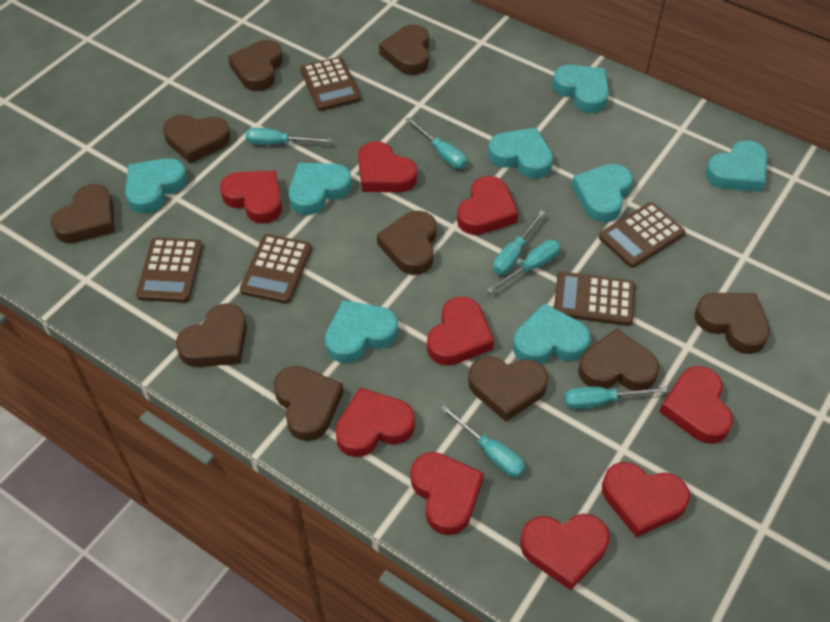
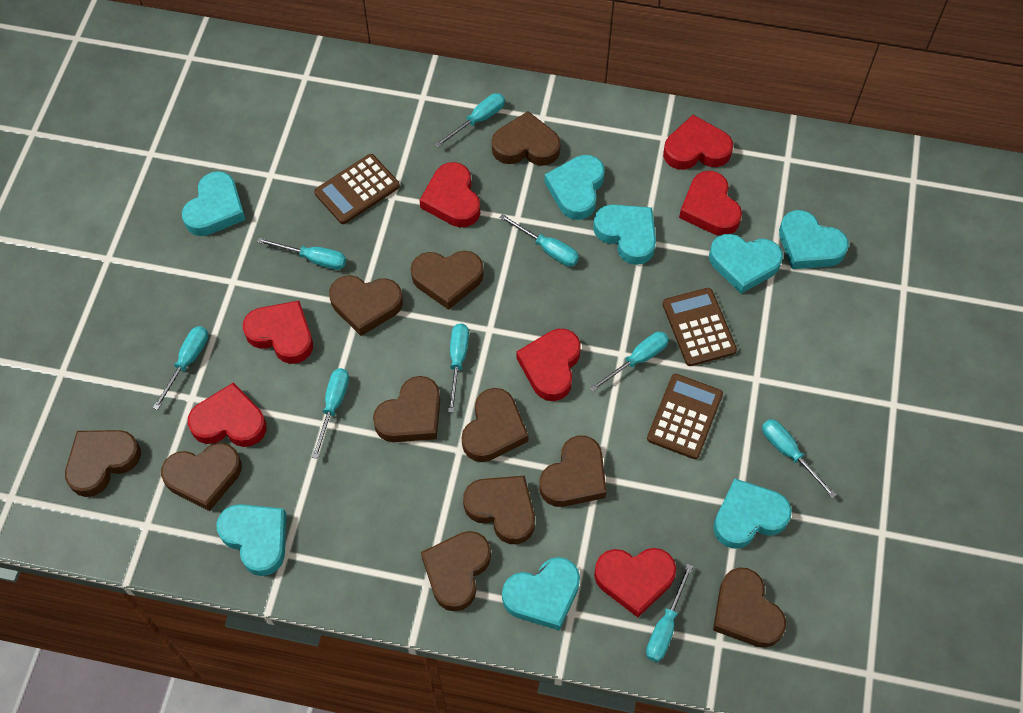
brown calculator: [136,237,203,303] [240,234,312,304] [300,57,361,111] [554,272,635,326] [599,202,685,268] = 5 -> [314,154,400,224] [647,374,723,459] [663,288,737,366] = 3
brown heart: [50,184,115,243] [163,115,230,163] [176,303,247,367] [228,40,283,91] [274,366,344,441] [377,211,437,275] [379,24,429,75] [468,356,549,422] [578,329,659,391] [695,293,770,354] = 10 -> [65,430,141,497] [161,443,242,511] [329,275,403,336] [373,376,440,442] [411,251,484,310] [421,531,491,612] [462,388,528,462] [463,476,535,544] [492,111,561,166] [539,435,607,507] [713,567,786,648] = 11
red heart: [220,170,282,223] [335,388,415,457] [358,141,417,192] [411,452,484,535] [427,297,494,366] [457,176,518,235] [520,514,610,590] [602,462,690,537] [659,366,733,444] = 9 -> [188,383,266,447] [243,301,313,364] [420,162,480,227] [517,329,581,401] [594,548,676,617] [663,115,733,170] [679,171,742,236] = 7
turquoise screwdriver: [246,128,331,145] [406,118,467,169] [440,405,525,477] [487,240,561,294] [493,210,545,275] [564,387,668,409] = 6 -> [153,326,208,410] [257,238,346,270] [312,368,349,459] [435,93,505,147] [448,323,469,413] [499,214,579,266] [590,332,669,392] [646,564,693,662] [762,419,837,498] = 9

